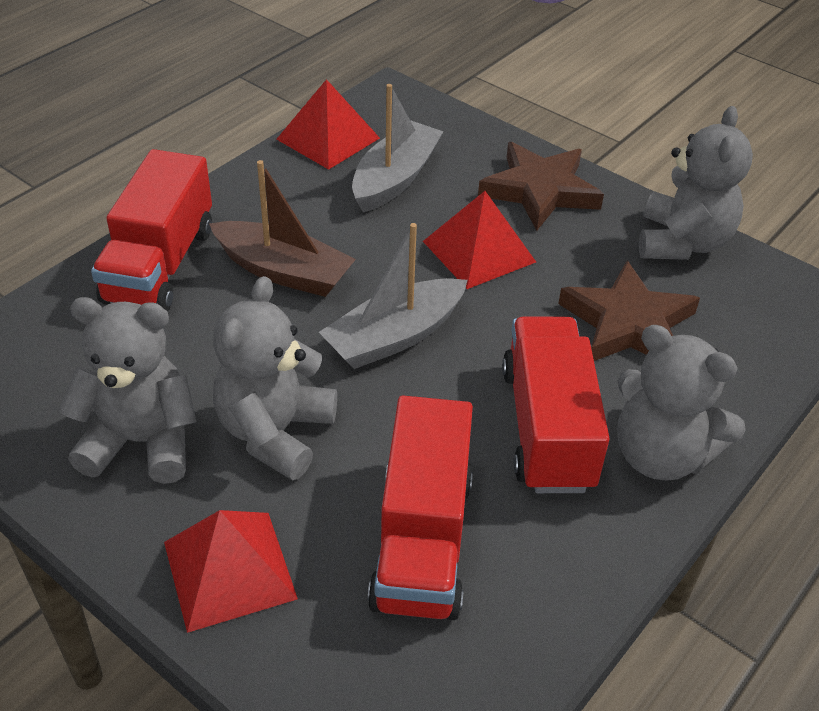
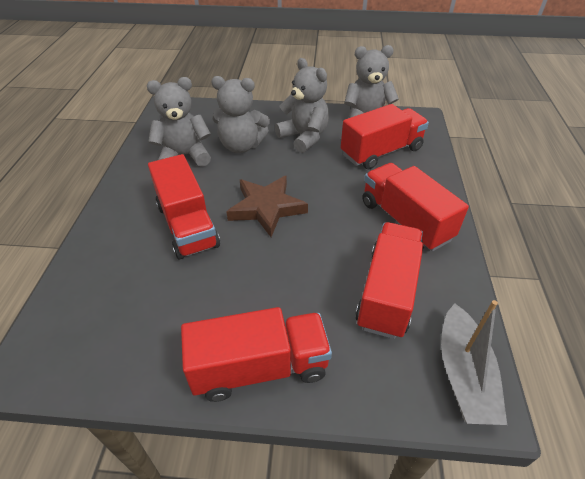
brown boat: [209,160,356,297] = 1 -> none = 0
brown star: [478,142,604,231] [558,261,700,361] = 2 -> [226,176,308,237] = 1
grey boat: [319,223,467,369] [352,84,443,213] = 2 -> [441,300,507,425] = 1
red pyramid: [164,510,298,633] [276,79,380,170] [423,191,536,289] = 3 -> none = 0
red truck: [91,149,212,312] [368,396,473,620] [502,317,610,493] = 3 -> [148,154,220,259] [181,307,332,402] [341,104,429,169] [355,222,423,339] [363,163,469,251] = 5

